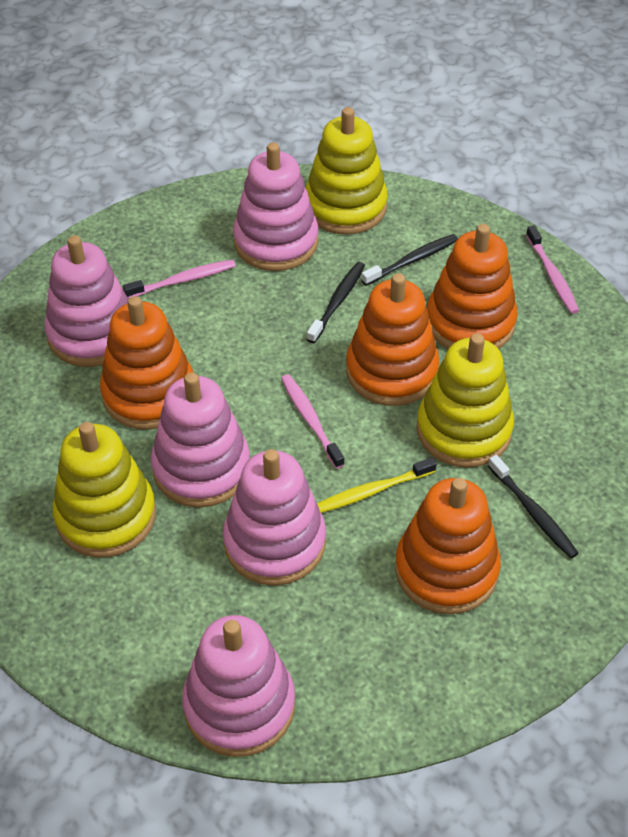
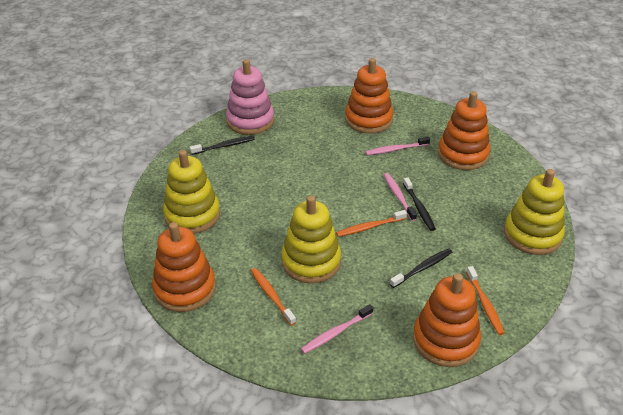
orange toothbrush: none = 0 -> [251,268,296,325] [336,210,407,237] [466,266,504,335] = 3
pink stacking toy: [44,235,128,367] [151,372,250,508] [182,615,295,757] [223,449,326,586] [233,142,319,271] = 5 -> [226,59,274,135] = 1
yellow toothbrush: [317,457,436,513] = 1 -> none = 0

